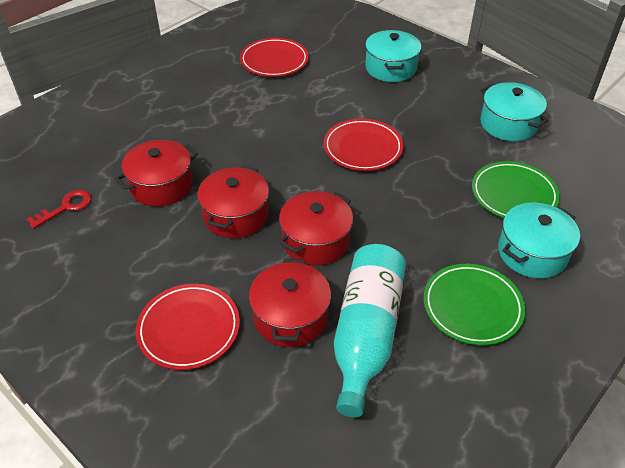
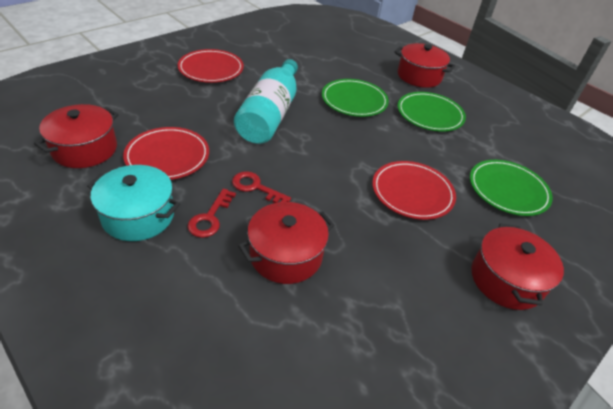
green plate: [424,264,525,345] [472,161,560,218] = 2 -> [322,79,389,117] [398,92,466,132] [470,160,553,216] = 3
red key: [27,190,91,229] = 1 -> [188,189,236,238] [232,171,291,203] = 2
turquoise pot: [365,30,421,82] [480,82,549,141] [498,203,580,278] = 3 -> [87,165,180,241] = 1

